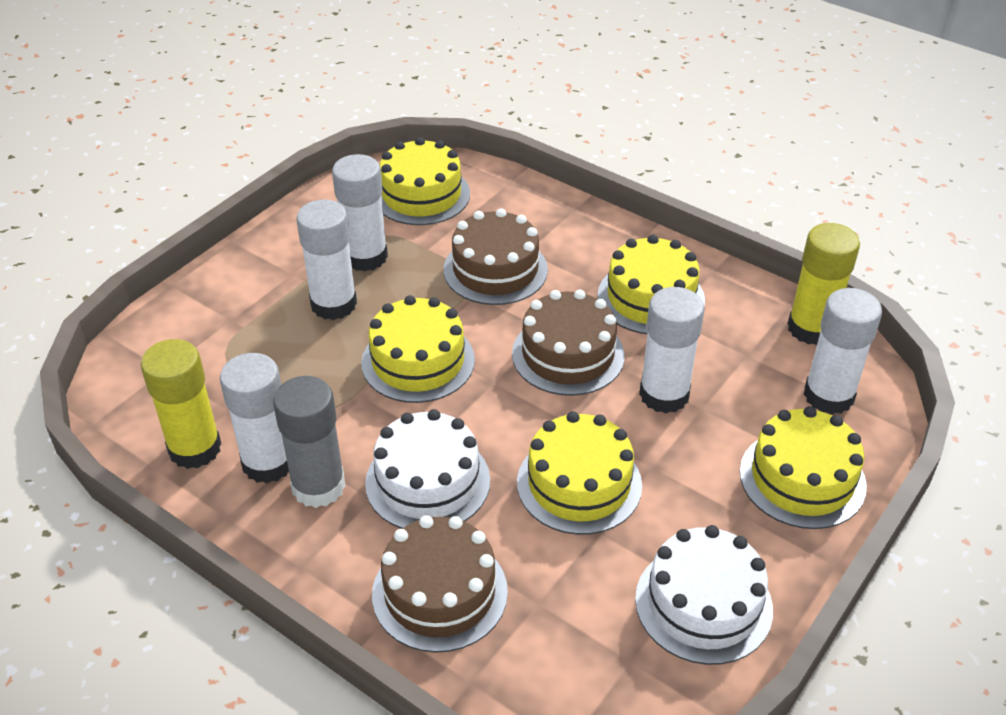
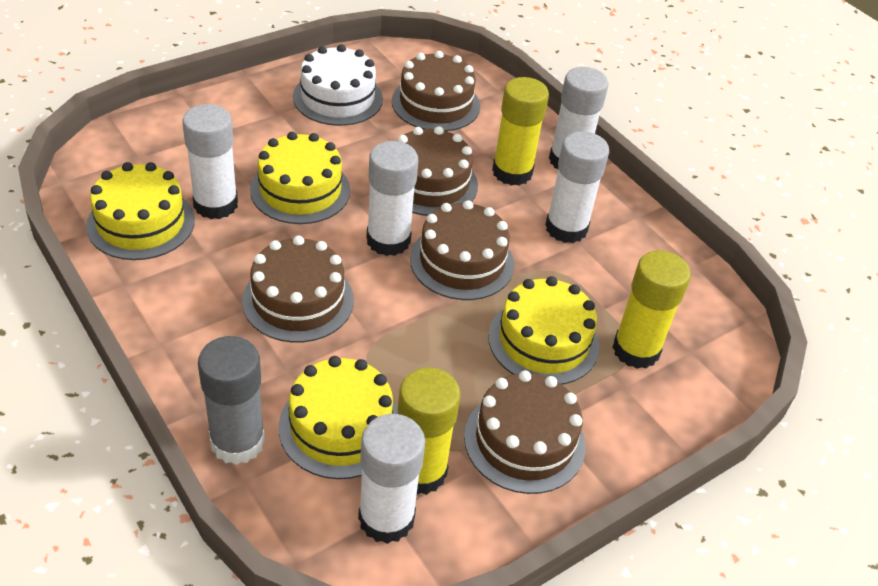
brown cake: [372,515,508,653] [443,208,548,305] [512,290,624,396] = 3 -> [242,235,354,343] [392,51,480,131] [397,126,478,216] [410,200,514,300] [464,370,586,494] = 5
white cake: [365,409,490,529] [635,525,773,665] = 2 -> [293,44,383,126] = 1
yellow cake: [361,295,475,403] [380,137,470,225] [517,411,642,535] [597,235,705,334] [740,406,867,529] = 5 -> [86,162,195,260] [250,132,350,224] [279,356,398,479] [488,276,600,385] = 4
yellow glue stick: [141,339,222,469] [788,223,860,345] = 2 -> [398,367,461,495] [492,77,549,186] [612,250,691,369] = 3

